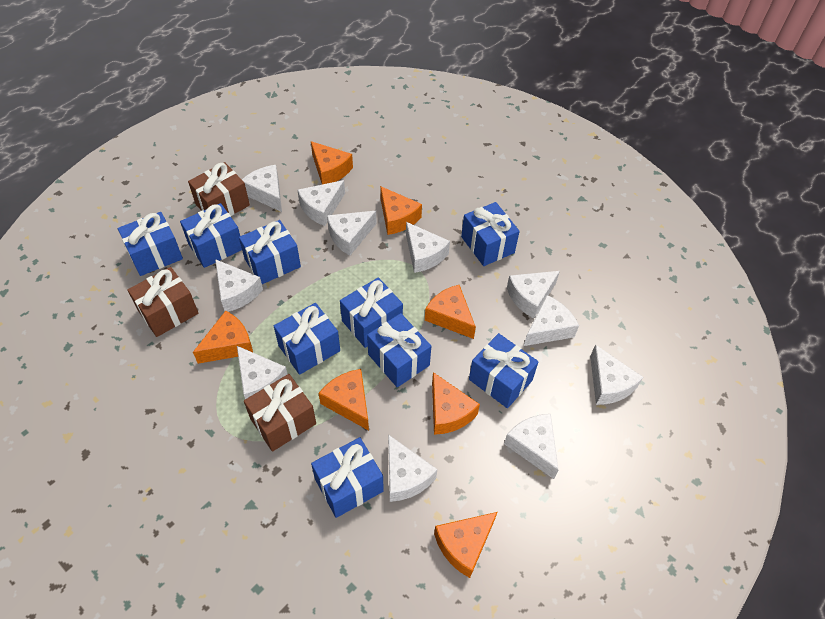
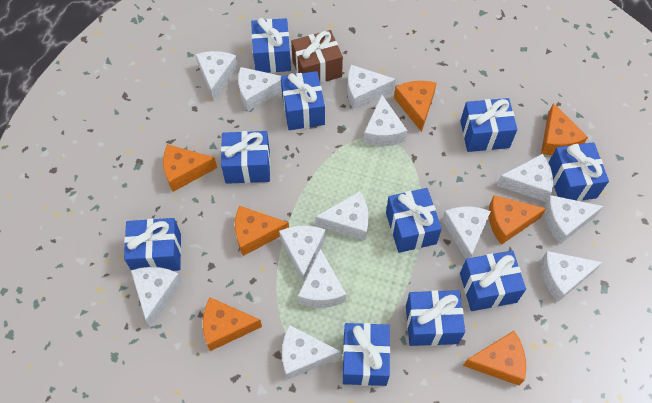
blue gift: [118,212,183,276] [180,203,242,268] [239,220,301,284] [274,303,340,375] [311,437,384,518] [340,277,403,348] [367,313,431,387] [461,202,520,266] [469,333,539,408] = 9 -> [124,218,181,271] [221,131,270,184] [251,18,291,73] [281,71,325,130] [343,323,390,386] [386,188,442,253] [406,290,465,346] [460,98,517,152] [460,250,526,311] [549,142,609,201] = 10
brown gift: [127,267,198,337] [188,162,250,216] [244,374,316,452] = 3 -> [291,30,343,83] = 1
white cheese: [215,259,263,312] [237,346,287,399] [242,165,282,212] [297,180,345,226] [327,211,377,255] [388,434,437,502] [406,222,450,273] [504,414,559,479] [507,271,560,319] [524,295,579,346] [590,345,643,405] = 11 -> [131,267,182,327] [196,51,238,101] [238,67,282,111] [279,226,326,283] [282,325,341,380] [298,248,346,308] [315,191,369,241] [347,65,396,109] [363,95,407,146] [442,207,491,260] [496,154,553,202] [541,251,602,302] [544,195,604,244] = 13

